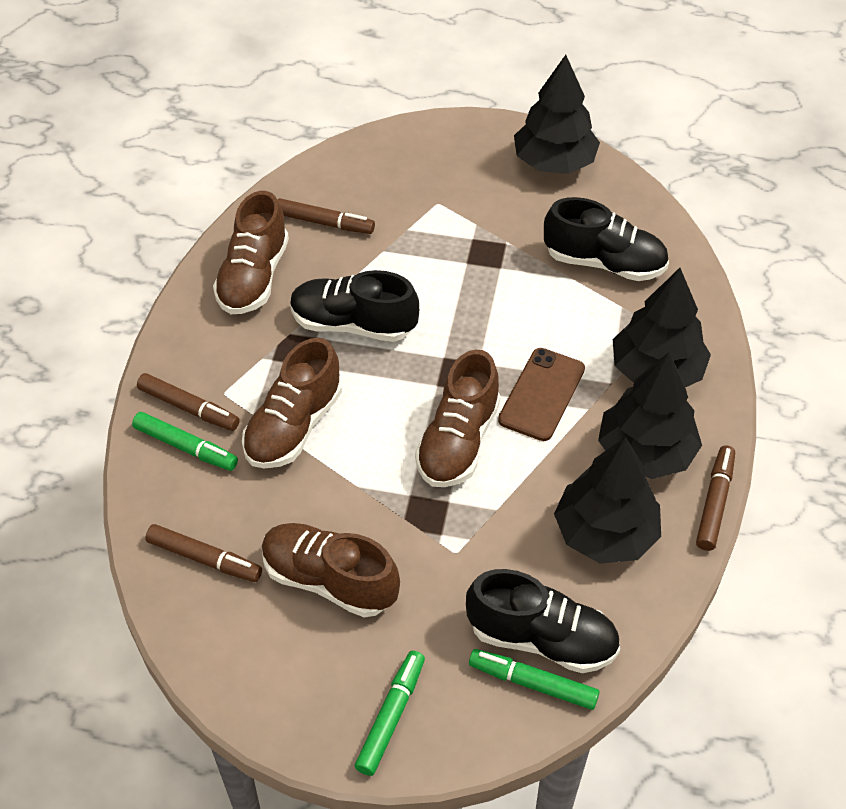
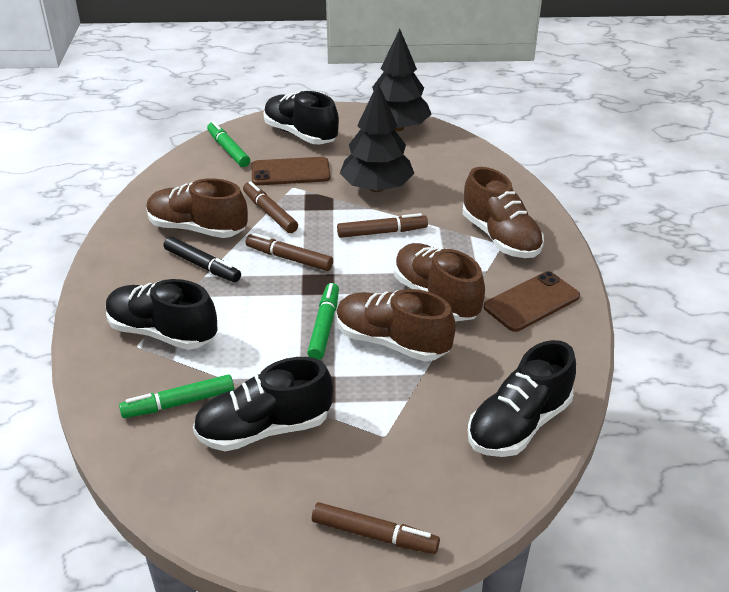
black marker: none = 0 -> [164,236,241,282] = 1
black shoe: [290,270,419,342] [466,569,620,673] [544,197,669,281] = 3 -> [106,279,217,350] [193,357,333,451] [264,91,339,144] [467,340,576,457] = 4
black tree: [514,55,600,174] [554,437,661,564] [598,352,702,479] [613,268,711,387] = 4 -> [340,83,414,192] [372,29,431,131] = 2
brown phone: [498,348,585,441] = 1 -> [251,157,330,185] [484,271,580,332] = 2

